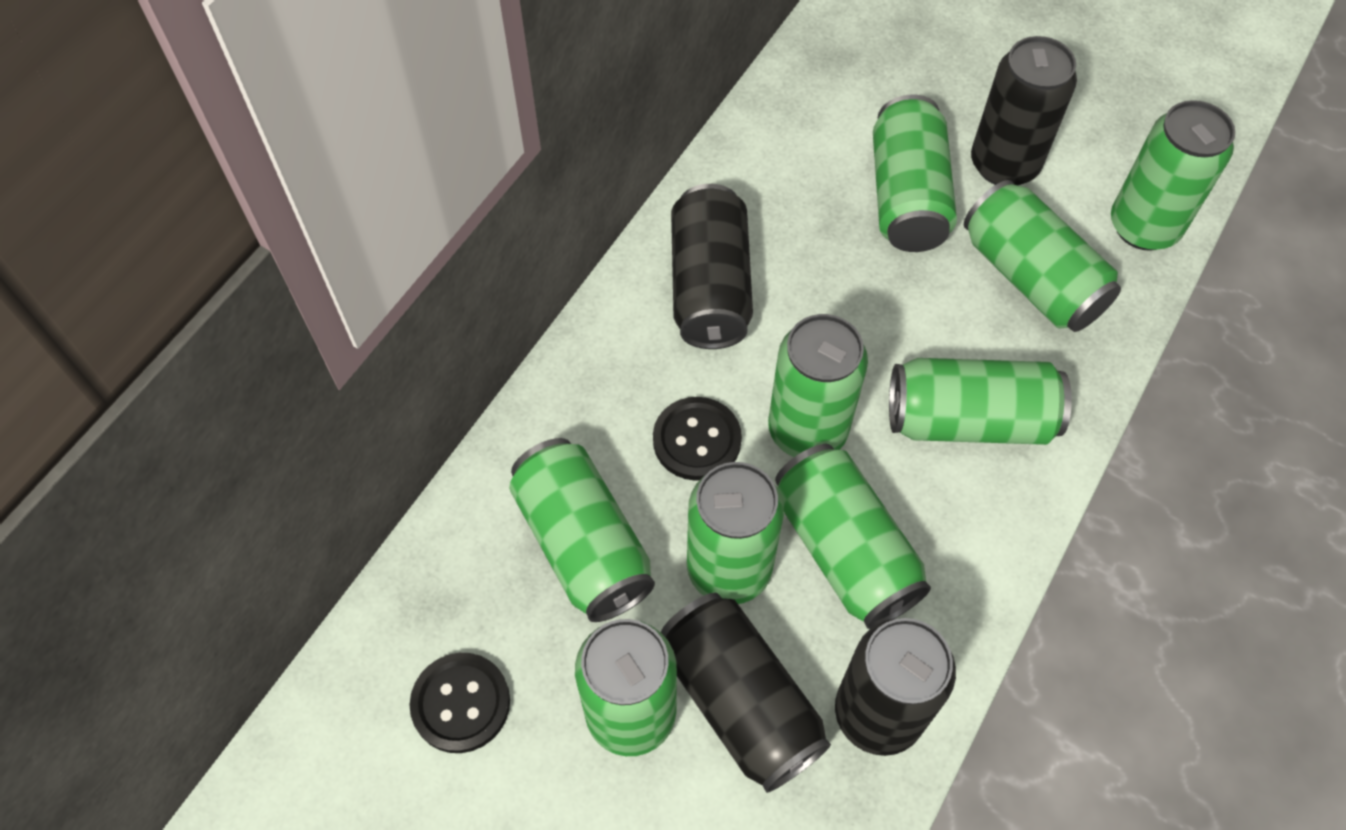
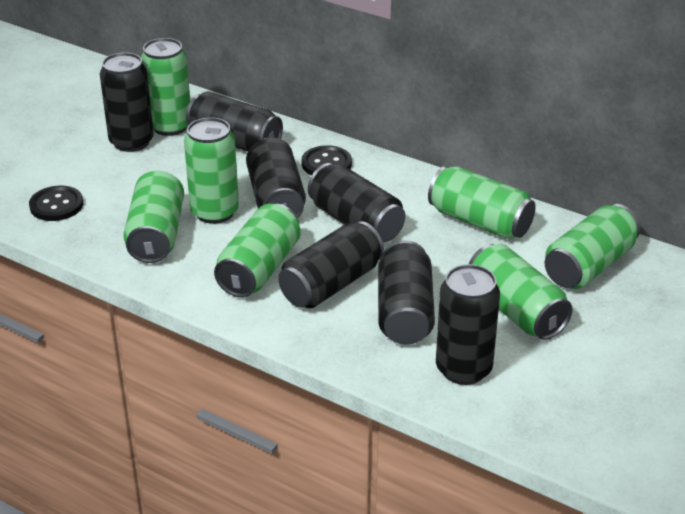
black can: [661,593,831,793] [671,184,753,349] [835,618,956,756] [971,36,1077,185] = 4 -> [100,52,154,152] [186,92,283,151] [246,138,306,218] [278,221,384,308] [308,163,405,242] [378,240,435,345] [436,264,500,385] = 7
green can: [509,438,655,622] [575,619,677,756] [687,462,784,604] [768,314,868,457] [775,444,931,629] [873,95,957,252] [889,358,1072,445] [964,180,1121,332] [1111,100,1235,251] = 9 -> [123,170,184,263] [141,38,190,136] [184,117,239,224] [214,204,301,298] [428,166,536,240] [469,244,573,340] [545,204,640,289] = 7

